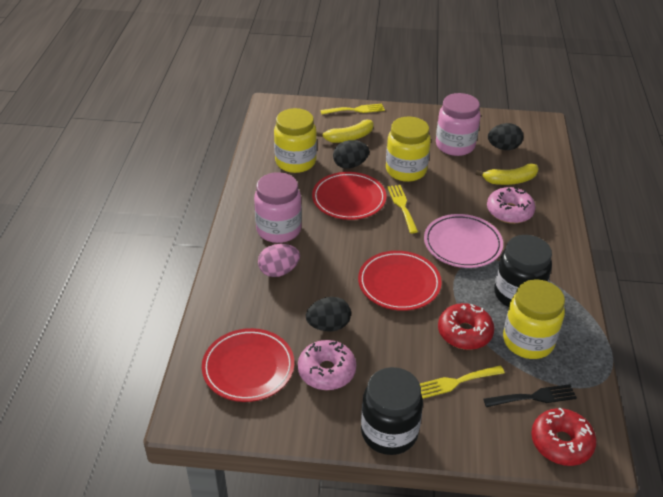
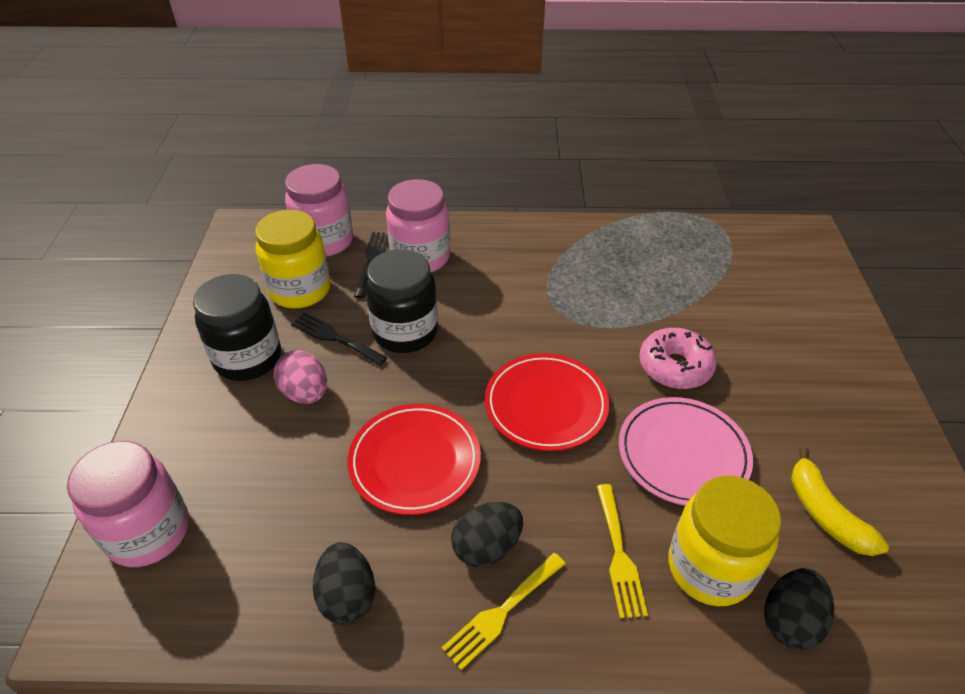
black fork: [483,384,577,407] = 1 -> [291,312,387,366] [354,232,388,298] = 2
pink donut: [298,340,356,390] [487,187,536,224] = 2 -> [639,328,717,389] = 1
pink jar: [254,172,302,243] [436,93,481,156] = 2 -> [67,441,189,567] [285,164,353,257] [386,179,450,272] = 3
red donut: [438,303,494,350] [531,408,597,466] = 2 -> none = 0
red plate: [202,328,294,402] [312,172,387,220] [358,251,442,311] = 3 -> [347,404,481,515] [485,353,609,451] = 2
yellow banana: [316,120,374,143] [476,163,539,185] = 2 -> [791,447,889,556] = 1
yellow fork: [320,104,385,115] [387,185,418,233] [420,365,505,399] = 3 -> [442,553,566,670] [597,484,648,618] = 2
yellow jar: [274,108,317,173] [386,116,431,182] [503,279,565,359] = 3 -> [255,210,331,308] [669,476,781,606] = 2

